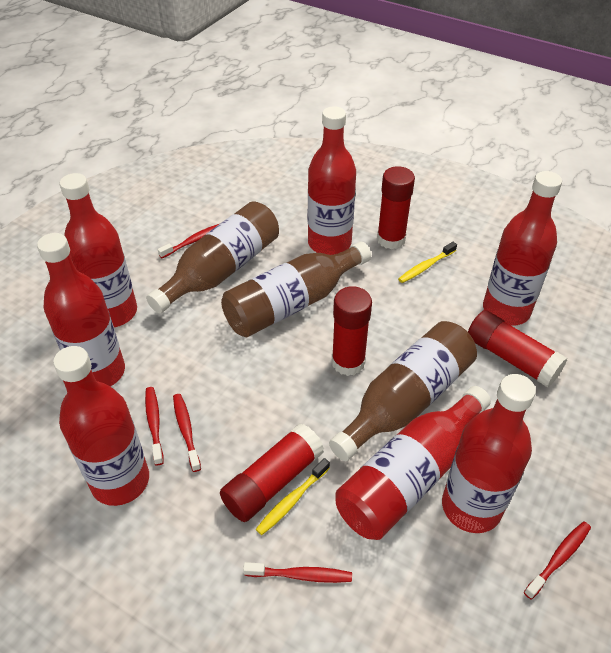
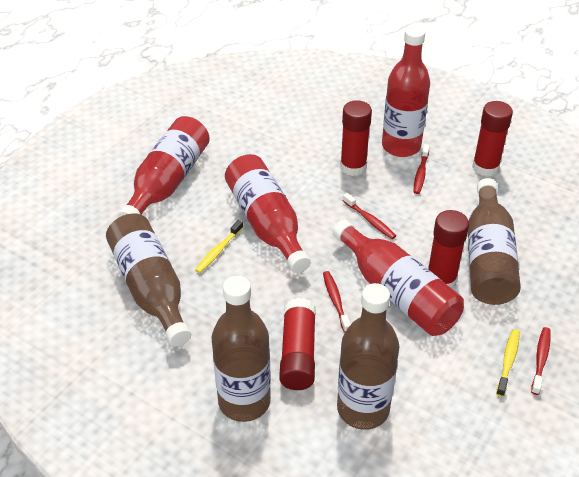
brown bottle: [146,201,279,313] [221,242,371,337] [329,321,477,461] = 3 -> [106,213,191,346] [211,276,271,422] [337,283,399,430] [468,178,521,305] = 4
red bottle: [37,233,125,386] [53,346,149,506] [60,173,137,327] [308,106,356,255] [335,386,491,540] [442,374,536,533] [483,171,562,326] = 7 -> [118,116,210,218] [225,154,311,273] [332,220,464,336] [382,26,430,157] = 4
red toothbrush: [145,387,164,466] [158,224,219,258] [173,394,201,472] [243,562,352,583] [524,522,591,599] = 5 -> [323,271,351,333] [342,193,396,239] [414,144,430,194] [531,327,551,395] = 4

